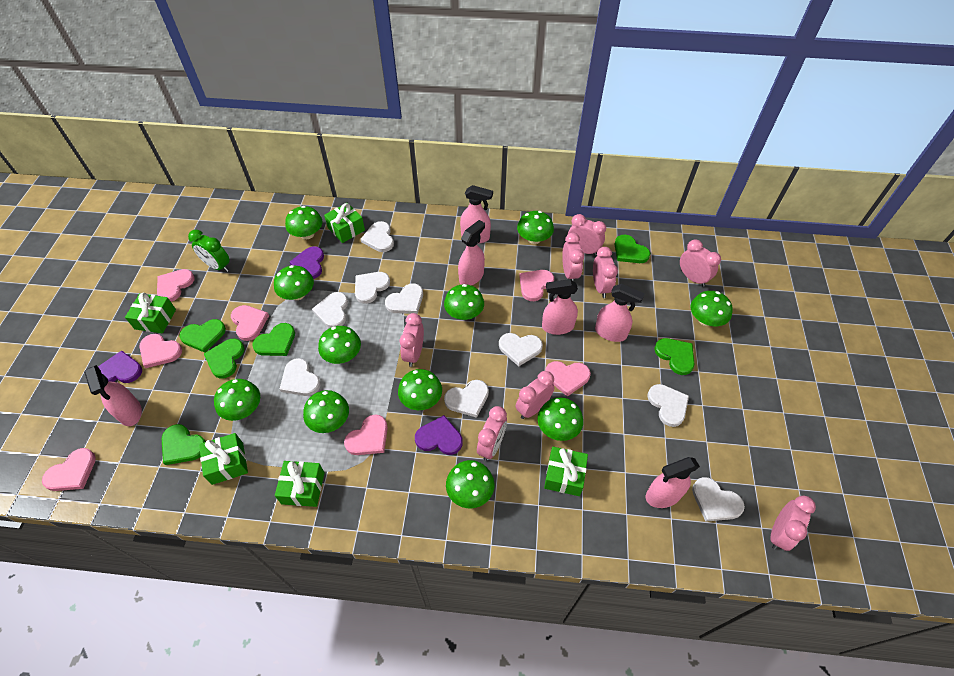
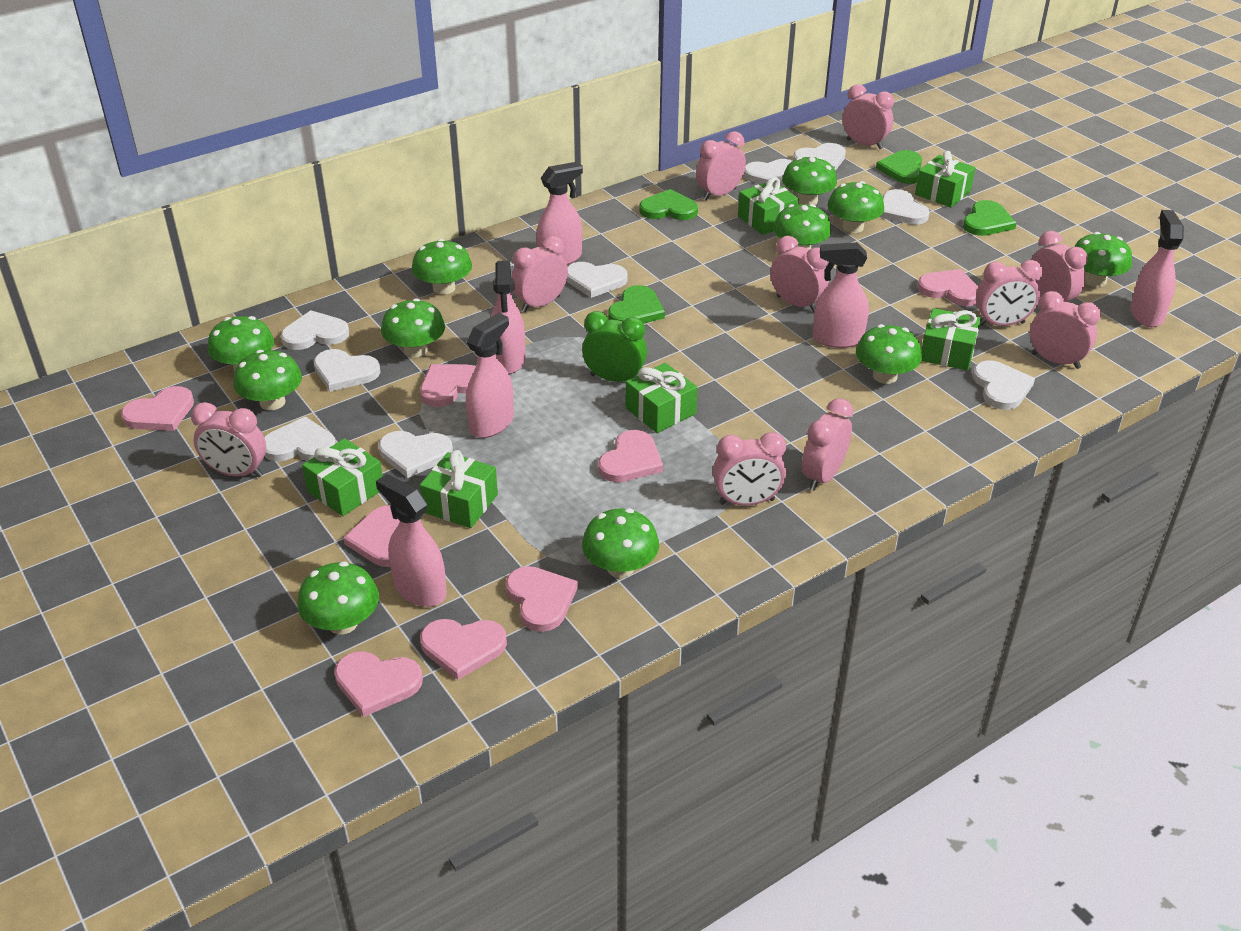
green gift: [125,293,176,333] [199,433,248,485] [275,461,325,507] [324,203,365,243] [544,447,588,496] = 5 -> [302,438,383,516] [420,450,498,528] [626,363,698,433] [738,177,799,235] [915,151,975,208] [921,308,981,370] = 6
green heart: [162,424,206,465] [179,319,226,352] [204,339,245,378] [252,323,295,356] [614,235,650,263] [654,338,695,375] = 6 -> [608,285,665,323] [639,189,698,220] [876,150,922,184] [963,200,1017,236] = 4
pink clock: [400,313,424,367] [477,406,507,461] [516,371,555,419] [562,233,584,281] [568,214,606,256] [593,247,618,298] [680,239,721,287] [770,495,816,551] = 8 -> [191,402,266,477] [511,236,568,312] [696,131,746,200] [713,432,786,506] [771,236,829,312] [802,398,853,491] [843,84,894,149] [976,260,1043,326] [1030,291,1101,369] [1031,231,1087,302] = 10
pink heart: [42,448,96,491] [139,334,182,368] [157,269,195,302] [231,305,269,341] [344,414,388,455] [519,270,554,301] [545,361,591,396] = 7 -> [121,386,194,431] [334,651,423,717] [343,505,400,567] [420,364,476,407] [420,619,507,680] [506,566,578,632] [598,430,663,482] [917,269,979,306] = 8
purple heart: [98,351,142,383] [290,246,324,279] [415,415,463,455] = 3 -> none = 0

